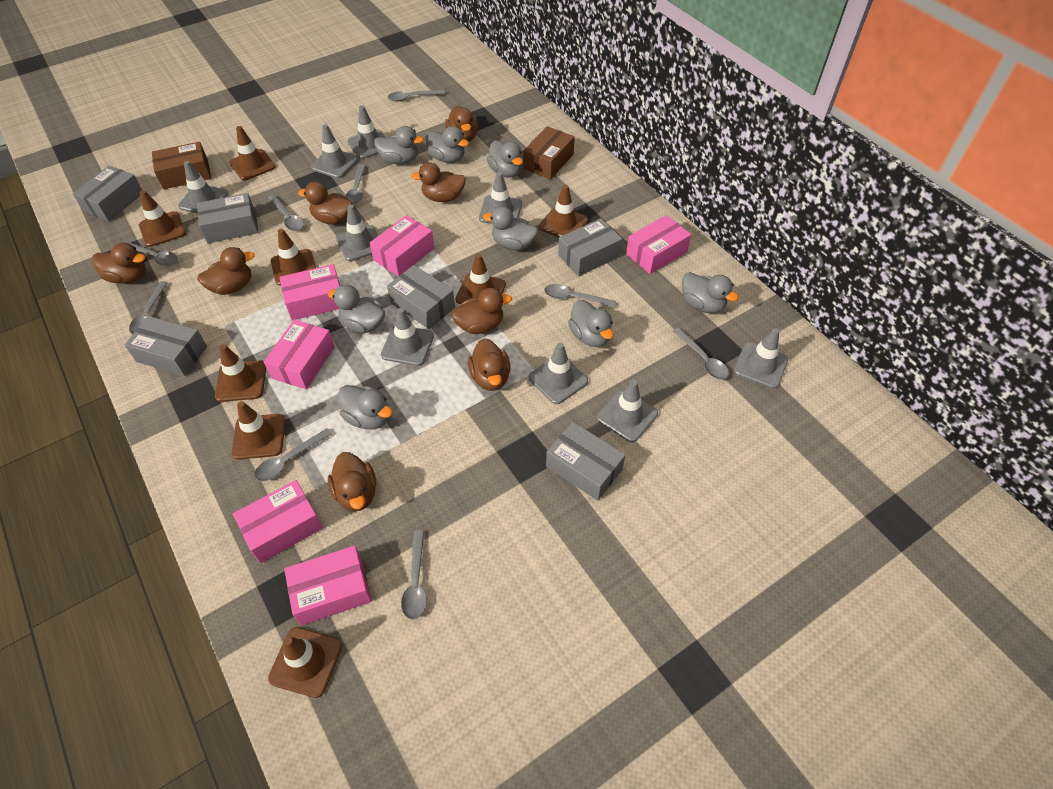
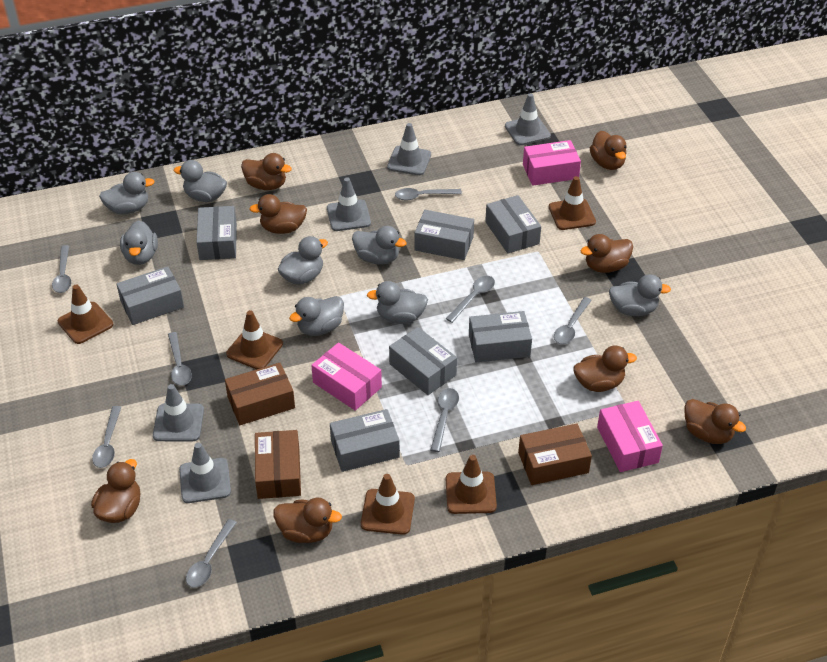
brown box: [152,142,211,189] [523,126,575,179] = 2 -> [225,363,295,425] [255,430,301,499] [518,423,592,485] = 3
brown traffic cone: [139,190,186,247] [215,344,266,402] [229,126,276,180] [231,401,285,460] [268,627,343,698] [271,229,316,286] [455,254,506,304] [539,185,588,237] = 8 -> [58,284,113,344] [226,310,283,369] [361,474,415,535] [446,455,497,514] [549,176,596,230] = 5
grey box: [73,165,142,222] [125,316,207,376] [197,193,258,243] [387,265,455,329] [546,422,626,500] [558,218,622,276] = 6 -> [116,266,184,325] [196,206,237,260] [330,409,400,472] [389,327,457,395] [415,210,474,260] [469,311,532,363] [485,195,541,254] = 7
grey spoon: [124,241,178,266] [129,281,168,334] [254,428,332,481] [268,195,304,231] [346,164,366,204] [388,90,445,102] [401,530,427,620] [544,284,616,307] [673,327,729,380] = 9 -> [52,245,71,293] [92,406,121,468] [168,332,192,386] [186,519,237,588] [395,188,462,201] [431,388,459,452] [446,276,495,323] [554,297,592,344] = 8
grey traffic cone: [178,161,228,213] [311,124,358,178] [336,204,378,261] [347,106,385,159] [381,308,434,366] [479,172,522,224] [529,343,588,404] [597,380,658,442] [734,328,788,389] = 9 -> [153,384,204,441] [179,442,231,503] [327,178,371,231] [387,123,431,175] [505,93,551,145] = 5
pink box: [233,480,323,563] [264,320,335,390] [279,264,340,321] [284,546,372,626] [370,215,434,276] [626,215,692,274] = 6 -> [311,342,382,411] [523,140,581,186] [597,401,663,472] = 3

